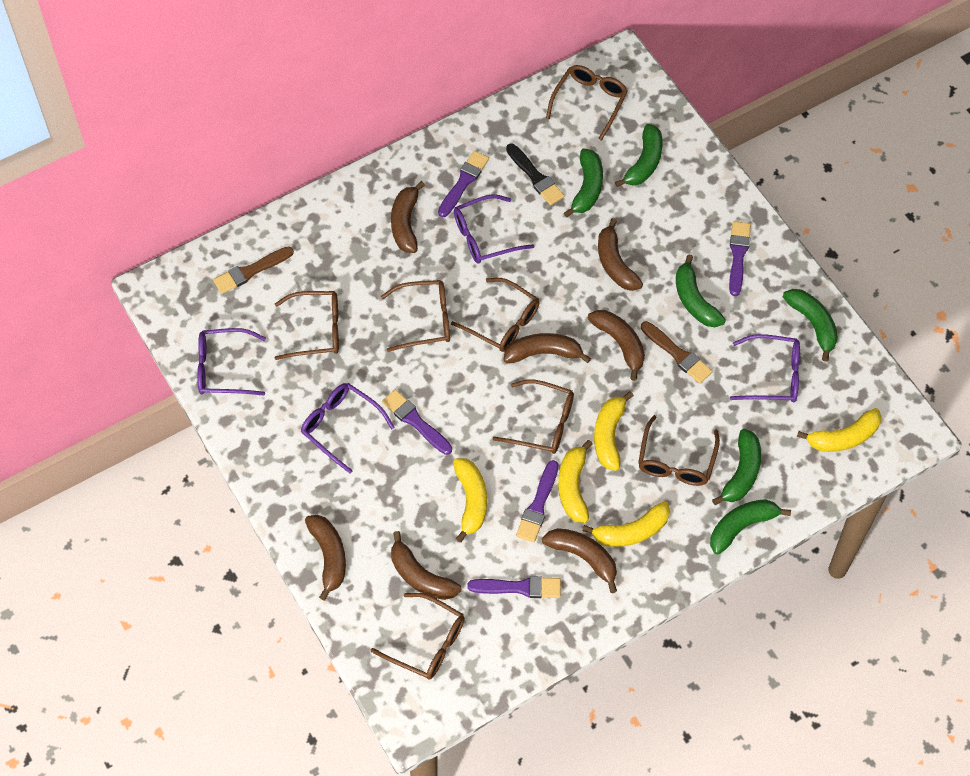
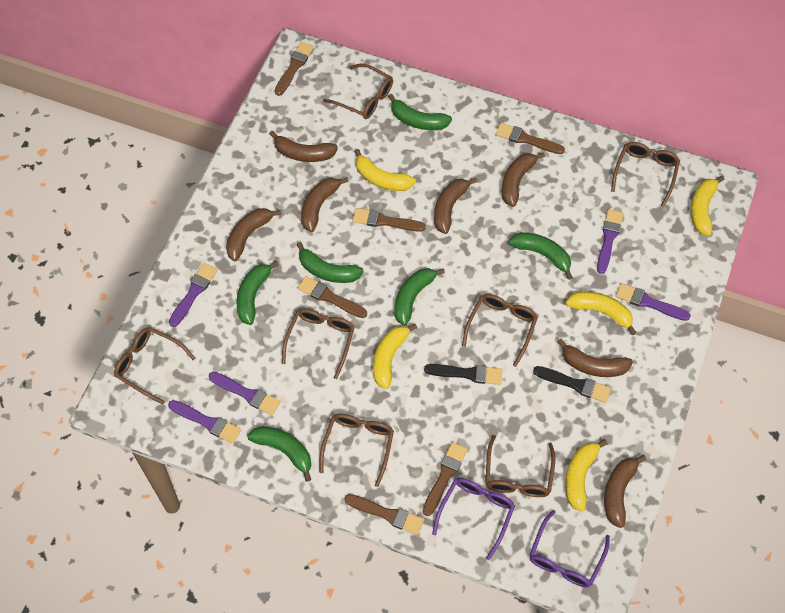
black brush: [506,144,565,205] = 1 -> [424,364,503,385] [533,366,611,403] = 2
brown brush: [213,246,294,294] [641,321,713,383] = 2 -> [275,42,314,96] [298,276,367,318] [344,494,424,535] [352,208,426,232] [423,442,468,516] [495,123,565,154] = 6
purple glasses: [197,328,266,396] [301,383,395,474] [454,194,534,263] [730,334,800,403] = 4 -> [432,478,515,560] [529,510,610,587] = 2

